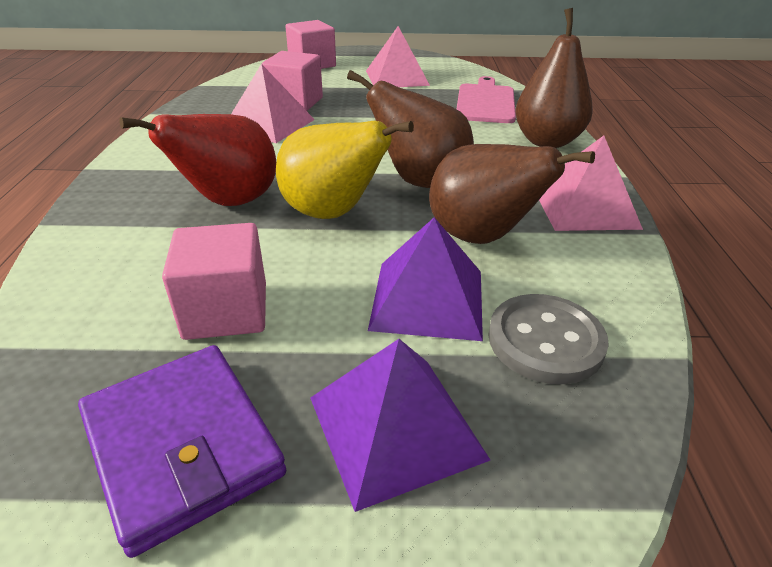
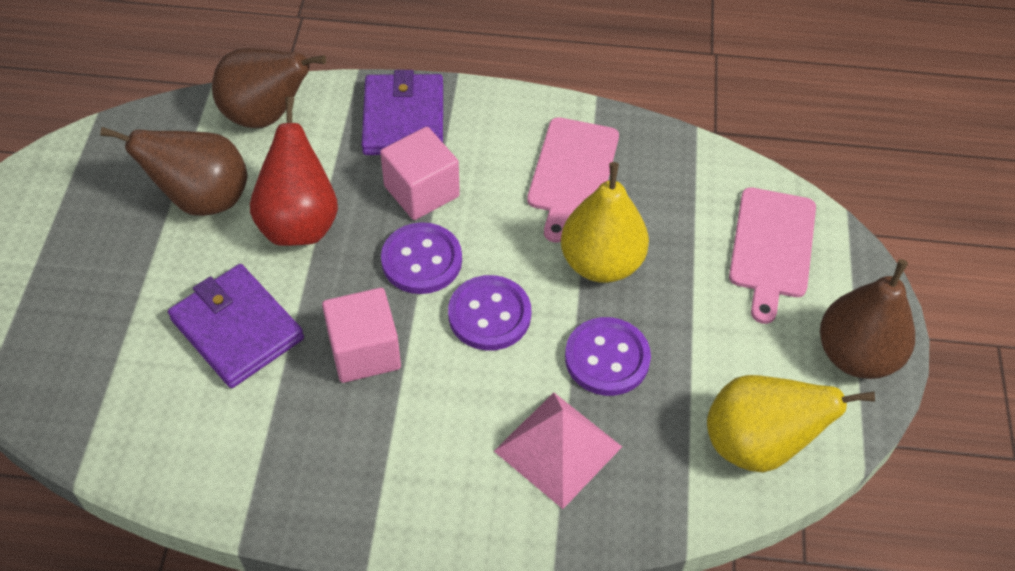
grey button: [488,294,609,384] = 1 -> none = 0
pink cube: [162,223,266,340] [262,51,323,111] [285,20,336,69] = 3 -> [322,288,401,383] [380,127,460,220] = 2
pink cutting board: [457,76,516,123] = 1 -> [527,117,619,243] [729,187,816,324] = 2
pink pyramid: [231,64,315,143] [366,26,430,87] [539,136,643,231] = 3 -> [494,393,622,509] = 1
purple button: none = 0 -> [381,222,462,294] [448,275,531,351] [565,317,651,396] = 3
purple pyramid: [311,339,490,512] [368,217,483,341] = 2 -> none = 0
purple wallet: [78,345,286,558] = 1 -> [168,264,304,388] [362,70,443,155] = 2
yellow pear: [276,121,414,219] = 1 -> [561,162,649,283] [707,375,875,473] = 2

